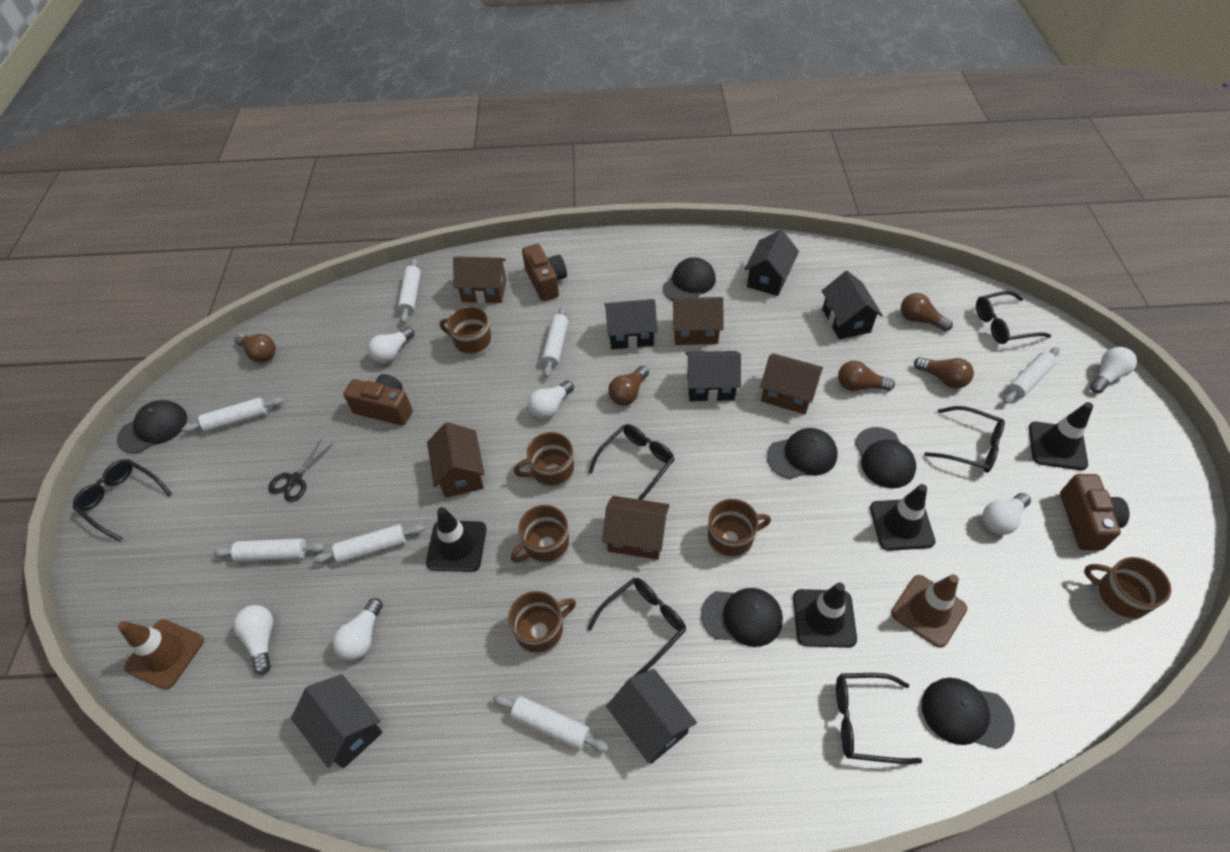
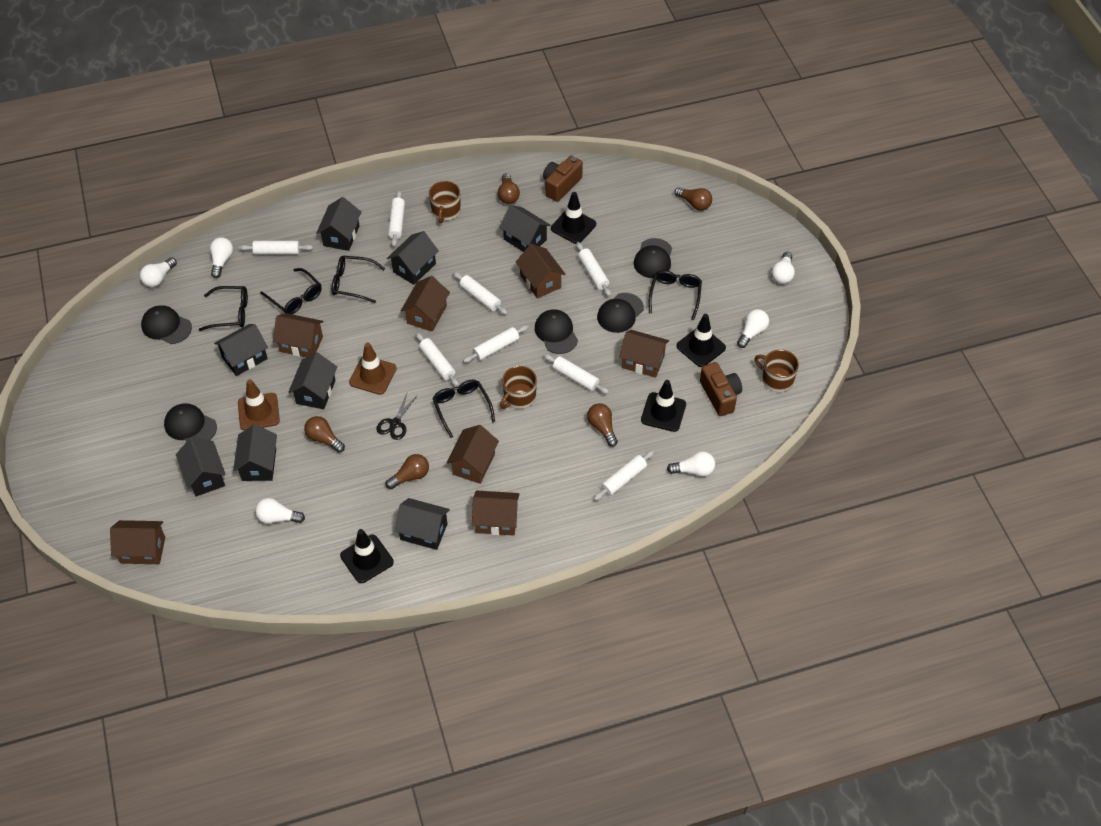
black cap: [117,400,187,454] [663,257,716,301] [701,588,783,647] [767,428,838,479] [855,427,916,488] [921,678,1015,749] = 6 -> [141,305,192,344] [164,403,217,441] [535,309,578,354] [597,293,644,333] [634,238,672,278] = 5
black glasses: [73,459,172,542] [587,578,686,676] [588,424,675,500] [836,673,922,764] [924,406,1005,473] [976,291,1051,344] = 6 -> [199,286,248,331] [260,268,322,314] [332,256,385,303] [432,380,495,438] [649,270,702,320] = 5
black house: [291,674,383,768] [604,299,657,349] [606,669,697,764] [686,351,741,402] [744,230,799,296] [822,271,883,339] = 6 -> [176,437,226,496] [214,324,268,376] [233,424,277,481] [288,352,337,409] [316,197,361,251] [387,231,439,285] [395,498,450,550] [499,205,551,252] = 8
brown camera: [343,374,412,426] [522,244,567,301] [1060,474,1129,550] = 3 -> [543,156,583,202] [700,362,742,416] = 2
brown house: [427,422,485,498] [453,257,506,303] [602,496,669,560] [671,297,723,345] [760,353,823,414] = 5 -> [110,520,165,564] [273,313,324,357] [401,276,450,332] [447,425,499,484] [472,490,519,535] [516,244,566,299] [619,330,669,378] = 7
brown mug: [440,306,492,357] [508,591,576,654] [511,505,569,565] [514,432,574,489] [708,499,771,559] [1084,557,1171,621] = 6 -> [429,181,461,223] [500,366,537,409] [754,349,799,392] = 3
white rolling pin: [182,397,284,432] [213,538,325,562] [313,524,425,563] [398,258,421,323] [493,695,609,752] [542,306,568,377] [1004,347,1060,404] = 7 -> [239,241,313,255] [388,190,405,247] [416,332,459,386] [453,272,508,315] [463,325,529,363] [543,354,609,394] [576,242,611,296] [593,450,654,501] = 8

